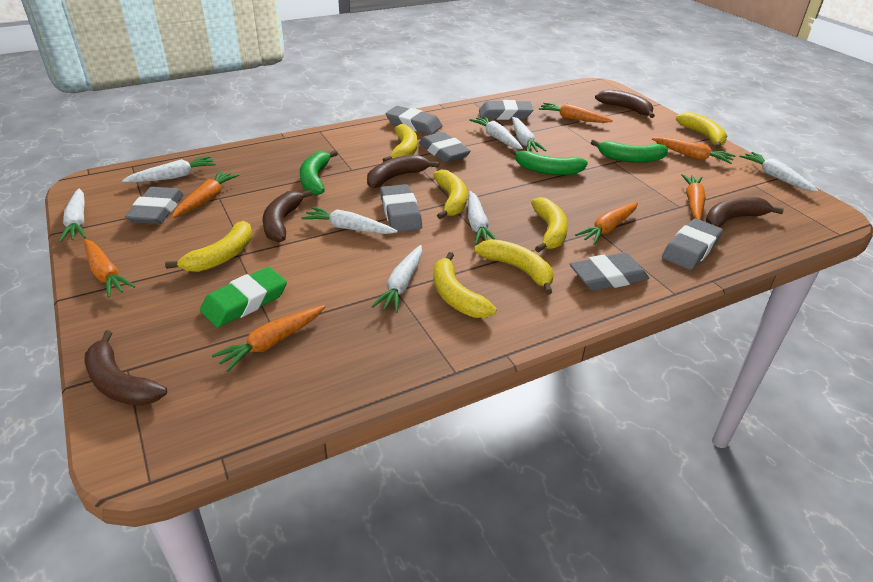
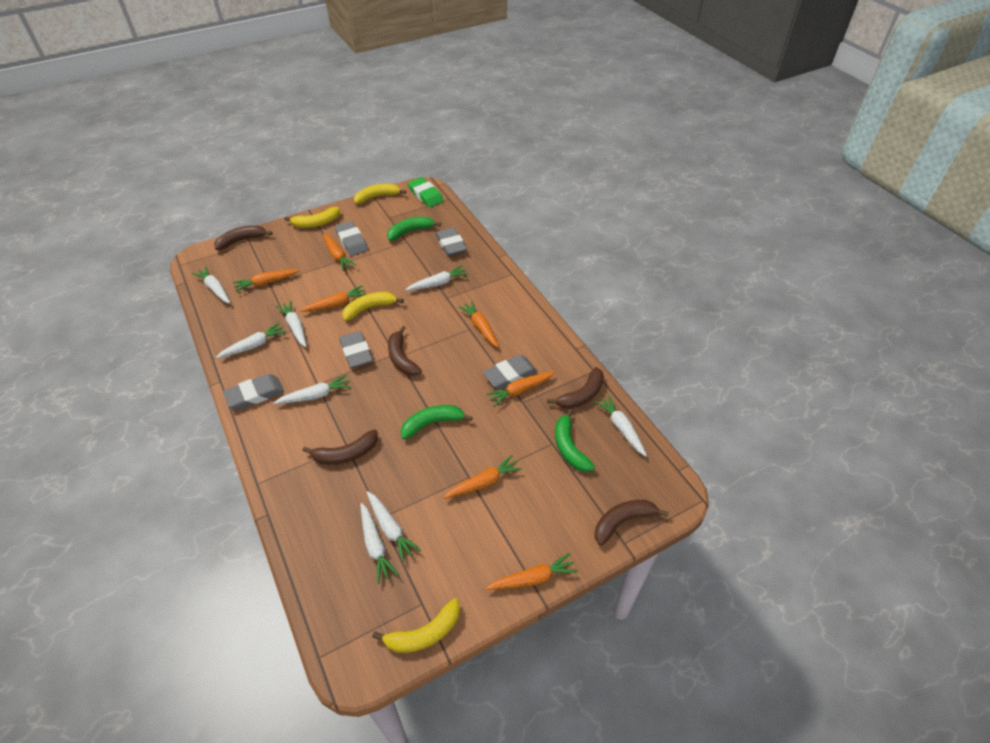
grey eraser: [125,187,184,224] [380,184,422,232] [385,106,442,135] [419,132,471,163] [479,100,533,120] [570,252,649,291] [662,219,723,270] = 7 -> [223,374,284,410] [335,221,368,256] [339,331,373,368] [436,228,467,256] [483,355,538,390] = 5
yellow banana: [165,221,253,272] [383,124,417,162] [433,170,467,219] [434,252,497,318] [474,239,553,295] [531,197,568,252] [676,112,727,149] = 7 -> [285,207,340,228] [342,292,404,321] [354,183,406,204] [372,598,460,653] = 4

